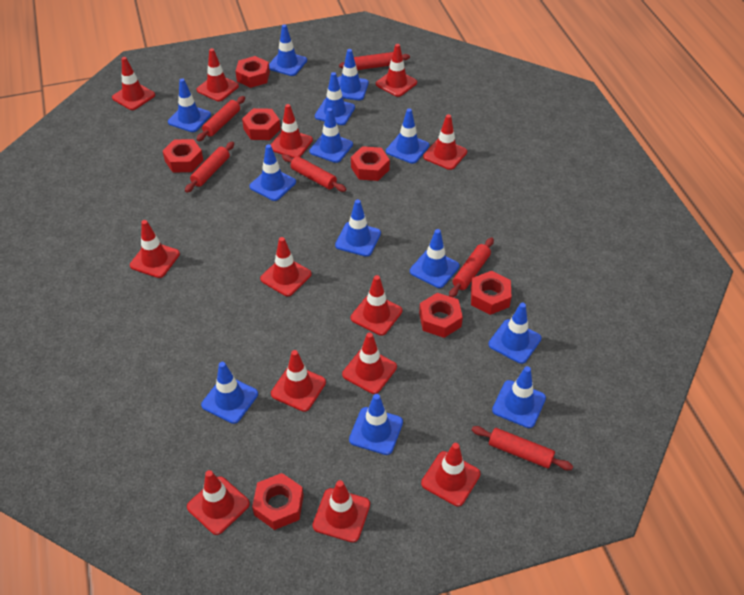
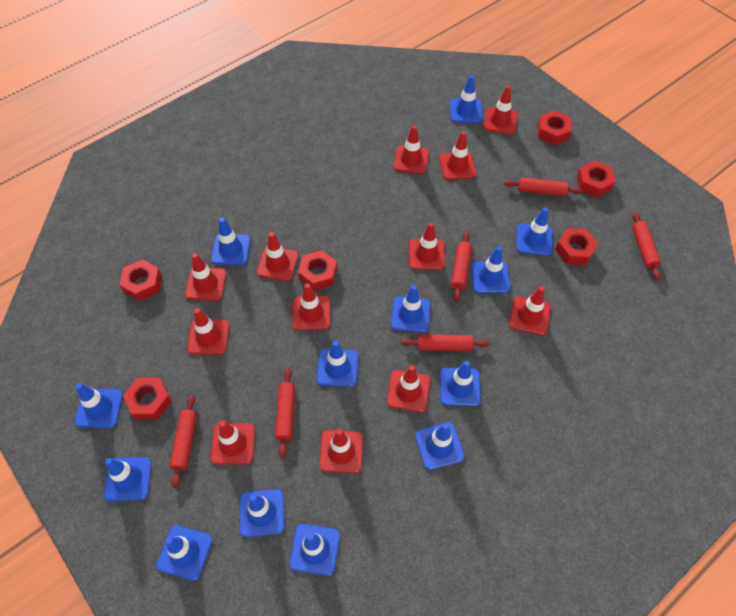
red nut: [163,139,204,173] [236,56,270,88] [242,108,281,140] [252,473,304,530] [351,146,390,181] [419,293,463,338] [471,271,512,315] = 7 -> [119,259,162,301] [123,378,172,420] [298,250,337,291] [537,111,572,145] [555,228,598,265] [577,160,616,198] = 6
red traffic cone: [112,57,155,110] [130,220,180,278] [187,470,250,535] [197,48,239,101] [260,237,311,296] [271,104,313,158] [271,350,326,412] [313,480,370,542] [342,332,397,394] [351,275,402,336] [376,44,417,97] [421,443,481,506] [423,114,467,170] = 13 -> [185,253,226,301] [187,308,229,355] [210,420,255,464] [257,232,298,281] [292,283,330,330] [319,429,363,473] [387,365,430,412] [393,125,429,174] [409,222,445,270] [439,131,476,180] [483,85,518,135] [509,286,551,335] = 12

